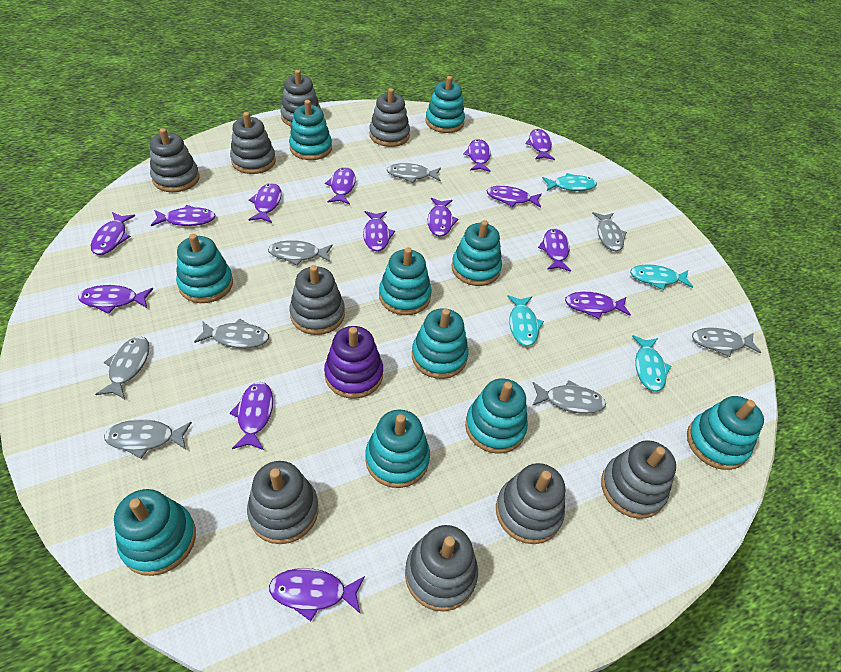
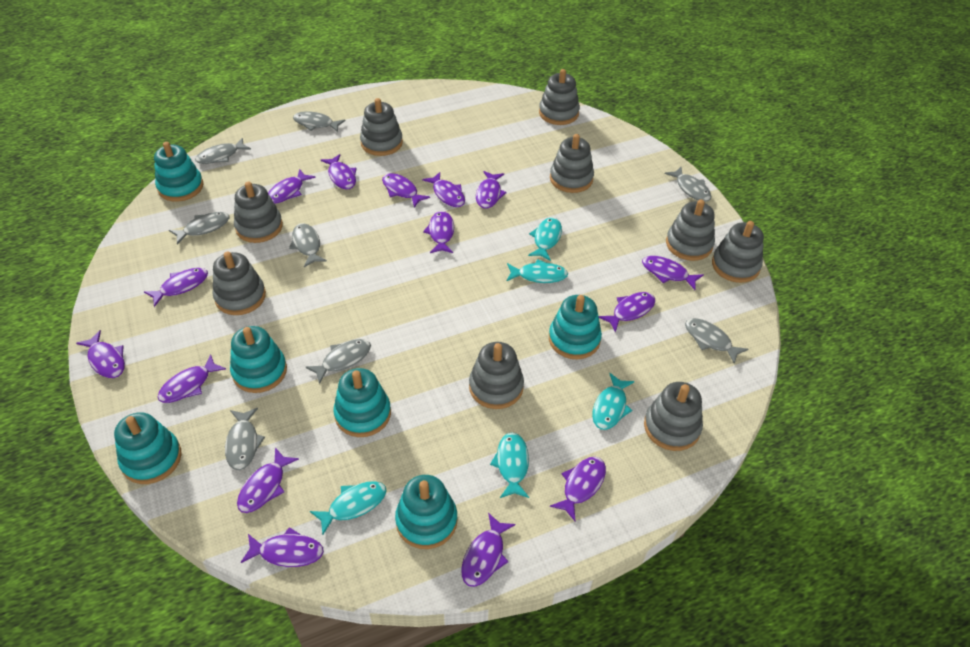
purple fish: [78,285,153,314] [91,212,135,255] [151,205,216,226] [230,382,273,450] [248,183,282,223] [269,568,365,621] [325,167,356,204] [363,211,395,251] [428,198,459,237] [463,139,491,172] [487,186,542,208] [525,129,555,160] [538,228,571,272] [565,292,631,319] = 14 -> [76,330,125,378] [144,268,208,307] [158,354,226,403] [237,448,299,513] [241,527,324,567] [268,169,316,204] [321,154,357,189] [382,173,430,207] [422,172,465,207] [423,211,454,253] [461,513,516,587] [476,171,507,209] [550,457,606,521] [599,292,655,333] [642,256,703,290] = 15
purple stacking toy: [324,326,383,399] = 1 -> none = 0
turquoise fish: [507,295,544,346] [542,173,597,191] [630,264,693,290] [632,335,671,392] = 4 -> [310,481,387,535] [490,432,529,498] [507,259,568,283] [528,218,562,261] [592,373,635,430] = 5
turquoise stacking toy: [114,489,196,576] [176,234,233,303] [289,100,332,160] [365,410,430,488] [379,247,432,315] [412,308,469,379] [425,76,465,133] [452,220,502,286] [465,378,528,454] [687,396,764,470] = 10 -> [114,412,182,484] [154,142,203,202] [230,326,287,393] [333,368,391,437] [395,475,458,549] [549,295,602,359] = 6

